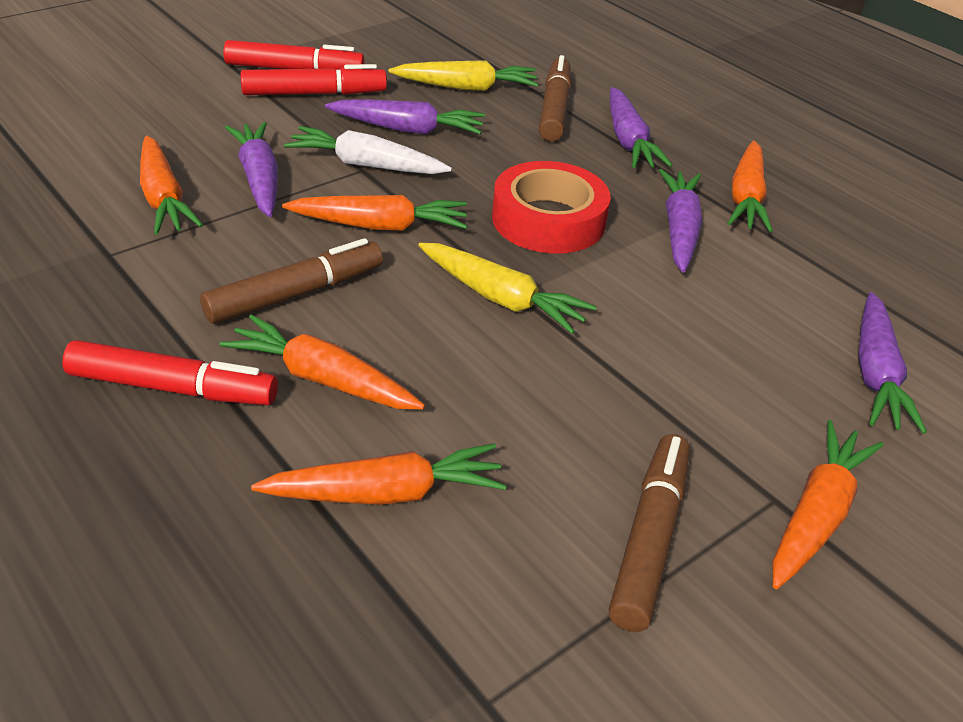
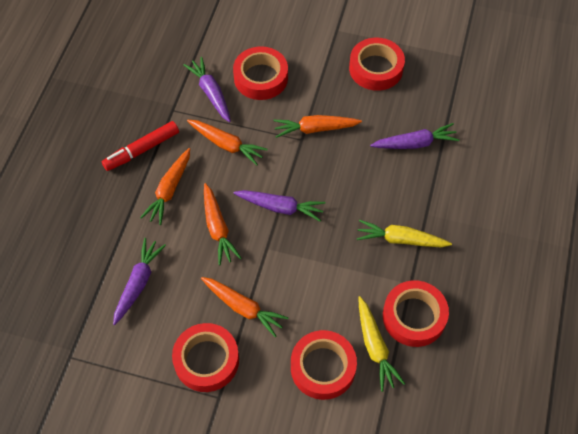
brown marker: [200,238,383,324] [539,55,571,141] [609,434,690,632] = 3 -> none = 0
orange carrot: [140,136,203,235] [219,314,425,409] [251,443,507,505] [282,195,467,231] [727,140,773,232] [773,420,884,589] = 6 -> [140,148,190,225] [187,120,268,166] [201,277,289,337] [204,183,241,265] [273,115,362,138] = 5
purple carrot: [225,122,278,217] [325,100,485,134] [610,87,672,168] [659,169,703,273] [859,292,927,434] = 5 -> [113,238,166,325] [183,57,231,122] [233,190,325,222] [370,123,459,149] = 4
red marker: [62,340,278,405] [223,40,364,70] [240,64,387,95] = 3 -> [102,121,179,171] = 1
red tape: [492,161,610,254] = 1 -> [172,323,239,392] [233,46,288,100] [291,330,357,400] [349,38,405,91] [383,280,449,347] = 5
white carrot: [284,126,452,174] = 1 -> none = 0

